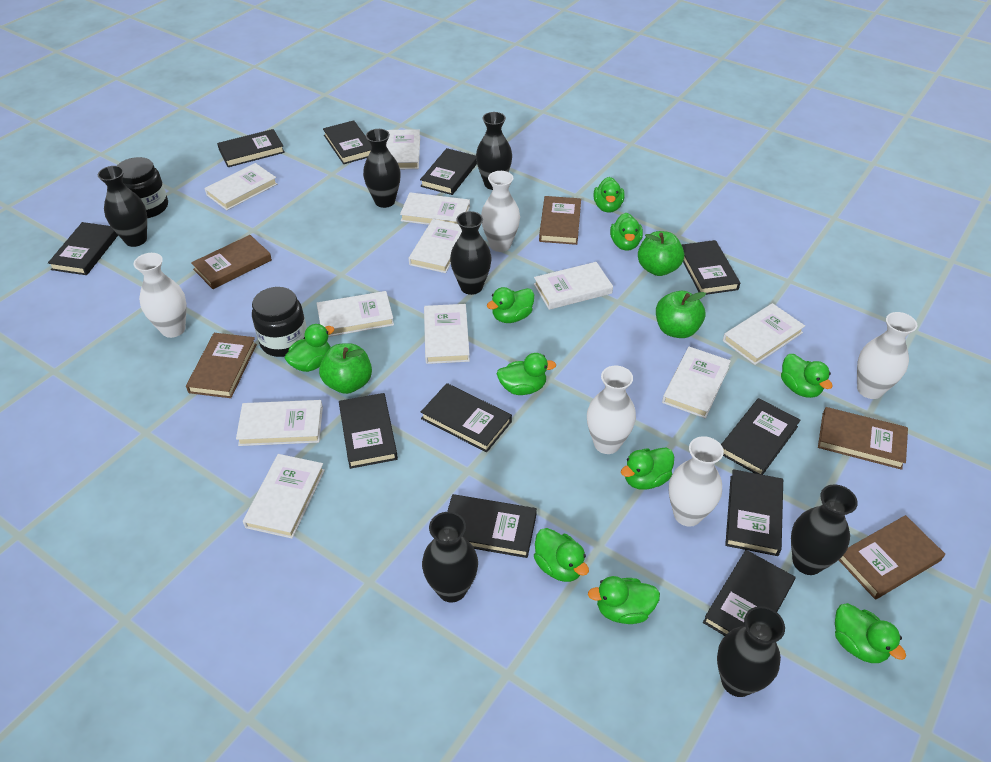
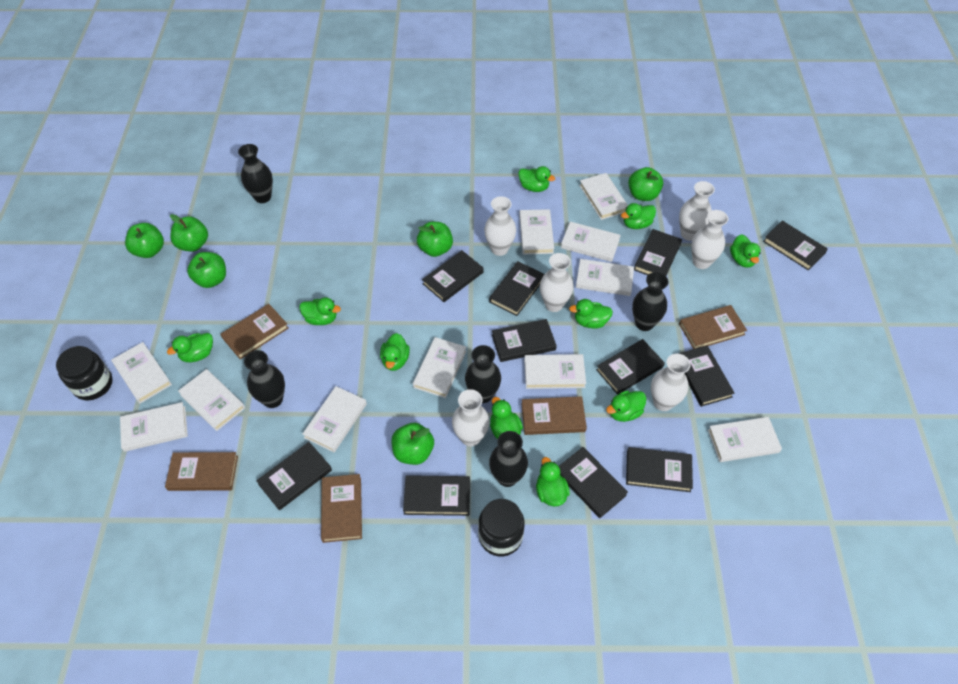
black vase: [98,166,147,247] [363,129,401,208] [422,512,478,602] [450,211,492,295] [476,112,512,190] [717,606,785,697] [791,484,858,575] = 7 -> [238,144,273,203] [244,350,285,408] [465,345,501,403] [489,431,528,487] [632,272,668,331] = 5
green apple: [319,343,372,394] [638,231,684,276] [656,291,706,338] = 3 -> [125,223,164,258] [170,214,208,252] [187,252,226,288] [391,423,434,465] [417,222,453,257] [628,167,663,201] = 6
white vase: [134,253,187,338] [481,171,520,252] [587,366,636,454] [669,436,724,527] [857,312,917,399] = 5 -> [452,389,489,447] [484,196,516,256] [540,253,574,312] [651,354,691,411] [679,181,715,241] [691,210,728,269] = 6

